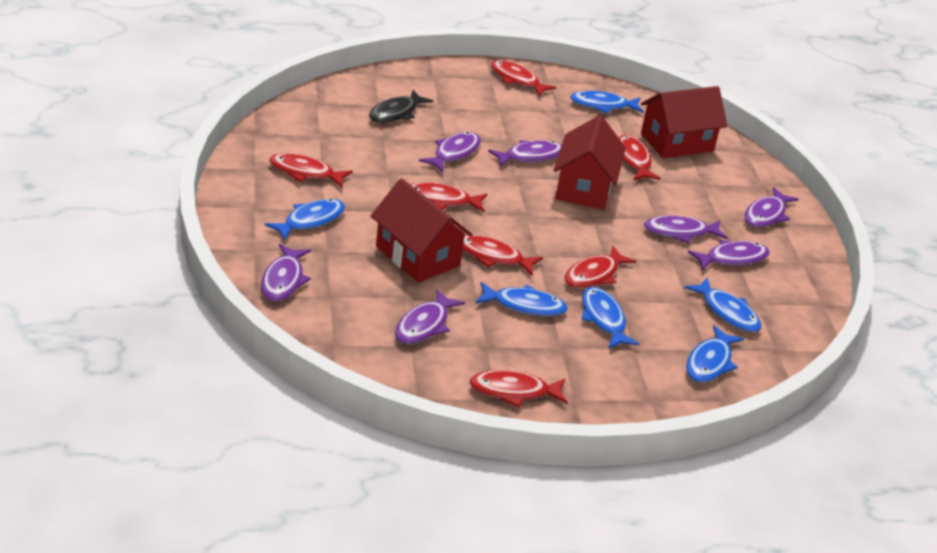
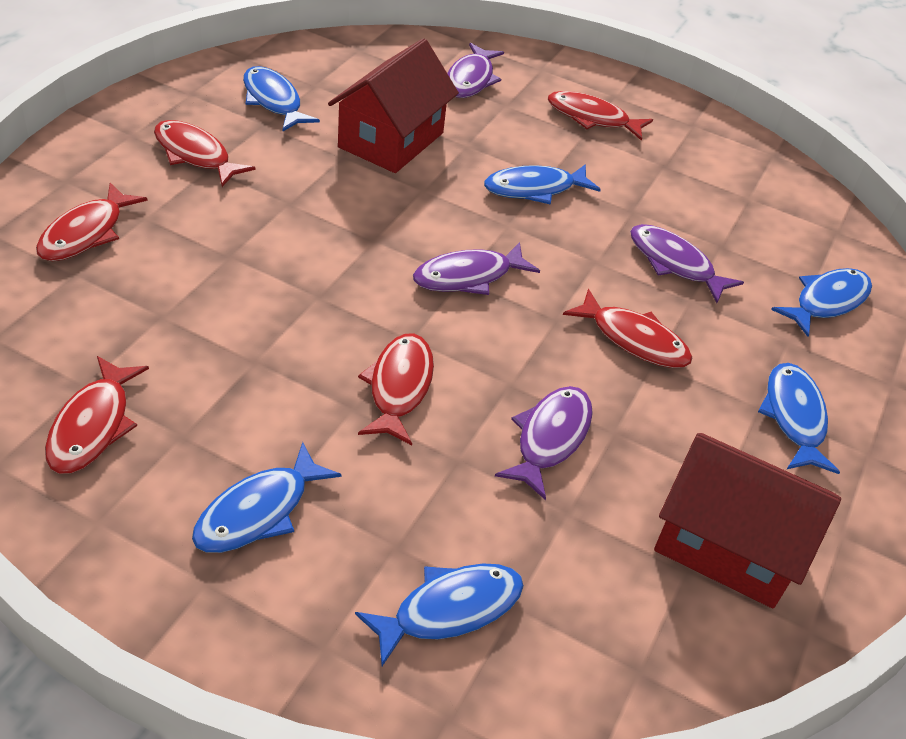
black fish: [369,90,433,123] = 1 -> none = 0
purple fish: [261,244,311,301] [395,289,465,344] [419,132,481,172] [488,140,562,167] [644,216,728,243] [688,240,770,271] [745,187,799,228] = 7 -> [413,242,540,295] [447,43,504,98] [495,386,593,500] [630,224,744,303] = 4
red fish: [269,153,353,187] [410,182,487,212] [463,235,543,276] [469,370,568,407] [491,60,556,97] [565,246,636,288] [619,135,661,180] = 7 -> [36,183,148,261] [45,356,149,474] [154,120,255,187] [358,334,434,445] [548,91,653,141] [563,289,693,368] = 6
red house: [371,178,473,283] [554,115,626,210] [641,86,727,158] = 3 -> [328,38,459,173] [654,433,841,608] = 2

